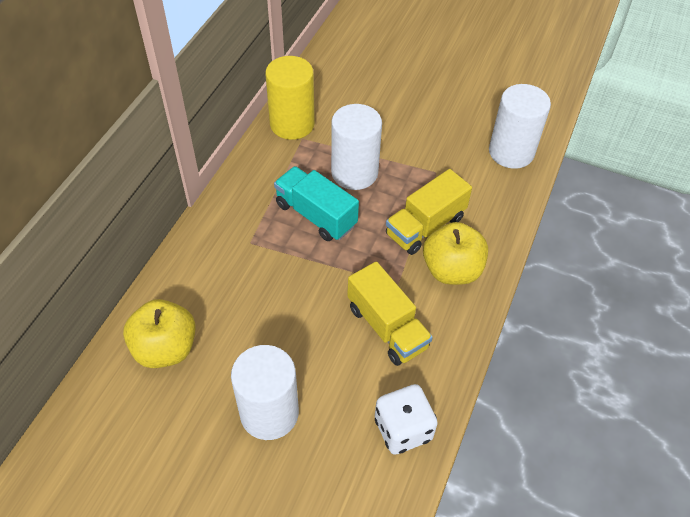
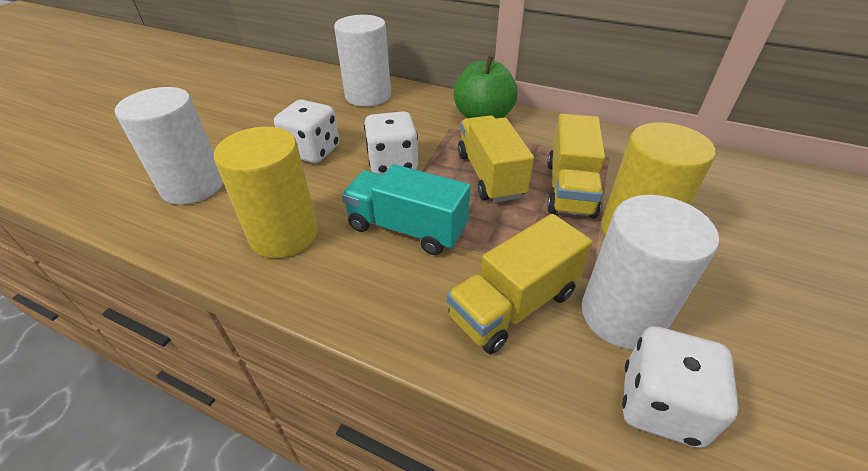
green apple: none = 0 -> [454,56,518,118] = 1
white dice: [375,384,438,455] = 1 -> [274,100,340,163] [364,111,418,175] [622,326,739,448] = 3
yellow apple: [123,299,196,368] [423,222,488,285] = 2 -> none = 0
yellow cylinder: [265,56,315,140] = 1 -> [214,127,318,258] [601,123,716,235] = 2
yellow truck: [347,261,433,366] [386,169,472,255] = 2 -> [447,214,593,354] [458,115,534,203] [547,114,605,219] = 3

